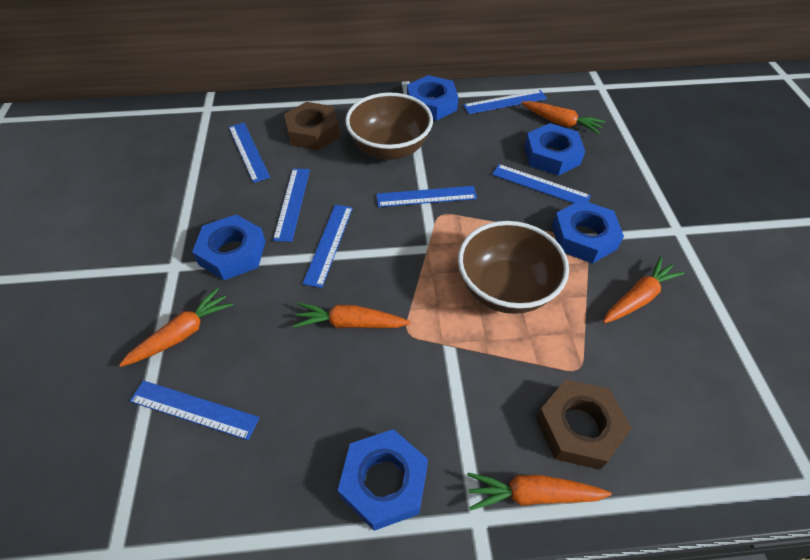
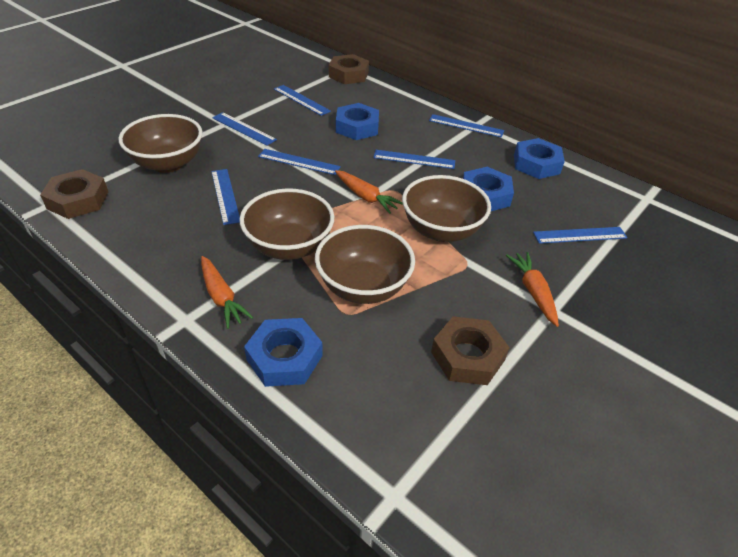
blue nut: [192,215,266,280] [338,429,428,531] [407,75,458,121] [524,123,585,176] [552,200,624,264] = 5 -> [244,318,323,387] [336,103,379,140] [463,167,514,211] [514,138,565,179] = 4
brown bowl: [345,92,433,160] [458,221,569,314] = 2 -> [118,114,202,173] [239,188,334,260] [315,225,415,304] [402,175,491,242] = 4
brown nut: [284,102,340,150] [536,380,632,470] = 2 -> [40,169,108,219] [329,54,369,84] [431,316,510,385] = 3
orange carrot: [119,288,233,367] [293,302,410,328] [467,473,612,511] [521,101,605,134] [603,257,684,323] = 5 -> [201,256,254,329] [335,170,403,214] [506,252,559,327] = 3

